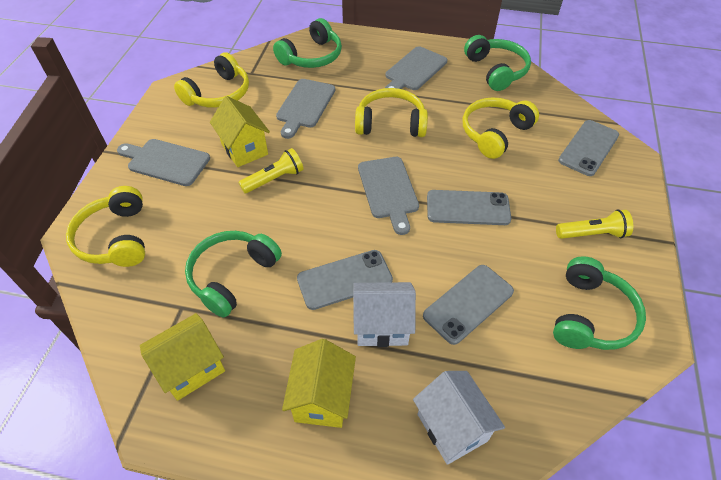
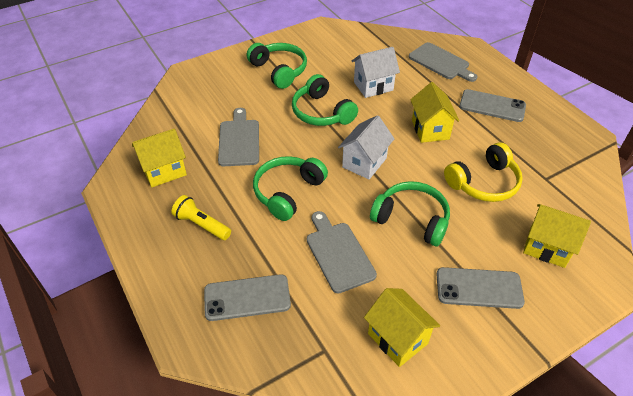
grey cutting board: [117,139,210,186] [276,79,335,139] [358,157,419,235] [385,46,447,90] = 4 -> [218,108,259,166] [307,211,377,293] [409,42,477,82] = 3
grey phone: [297,250,393,310] [423,265,514,345] [427,190,511,225] [558,120,619,176] = 4 -> [204,274,291,321] [437,267,525,309] [459,89,526,122] = 3
yellow flashlight: [239,148,304,193] [556,209,633,239] = 2 -> [172,195,231,240] = 1
yellow headphones: [66,186,145,267] [174,52,249,108] [355,88,428,137] [463,98,539,159] = 4 -> [444,142,523,202] = 1
yellow house: [140,313,225,401] [210,96,270,167] [282,339,356,428] = 3 -> [132,128,187,187] [364,288,440,367] [410,82,459,143] [523,204,591,268] = 4

